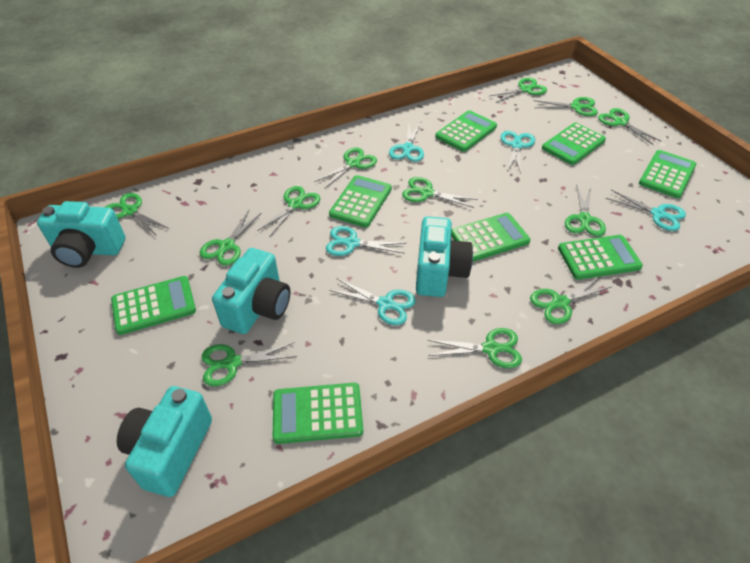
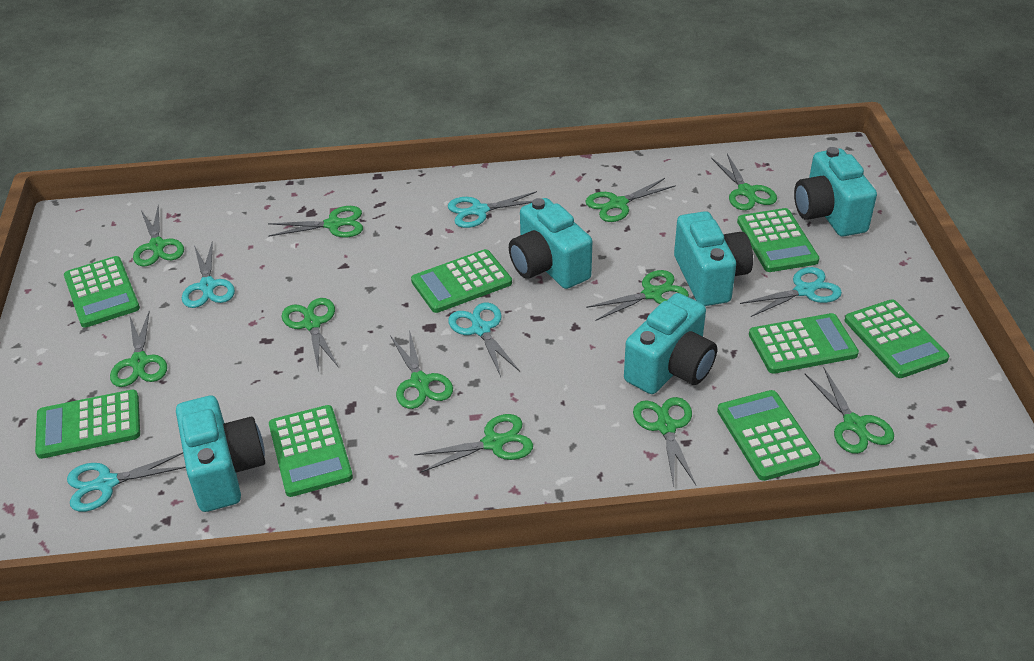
green scissors: [105,193,169,236] [200,210,261,265] [202,342,297,386] [257,186,320,237] [314,147,377,189] [402,177,477,208] [428,328,522,368] [490,78,547,103] [530,277,612,324] [533,97,598,116] [565,186,606,237] [598,108,661,145] = 12 -> [110,312,167,387] [133,205,184,266] [268,206,363,237] [282,298,339,369] [390,330,453,409] [414,414,533,472] [586,178,676,222] [586,270,689,321] [633,397,696,487] [711,154,777,210] [805,368,894,454] = 11
turquoise camera: [37,201,126,268] [117,386,212,497] [212,248,290,334] [416,217,473,297] = 4 -> [176,396,265,512] [509,198,592,289] [624,293,717,394] [674,211,753,306] [794,147,877,237] = 5

